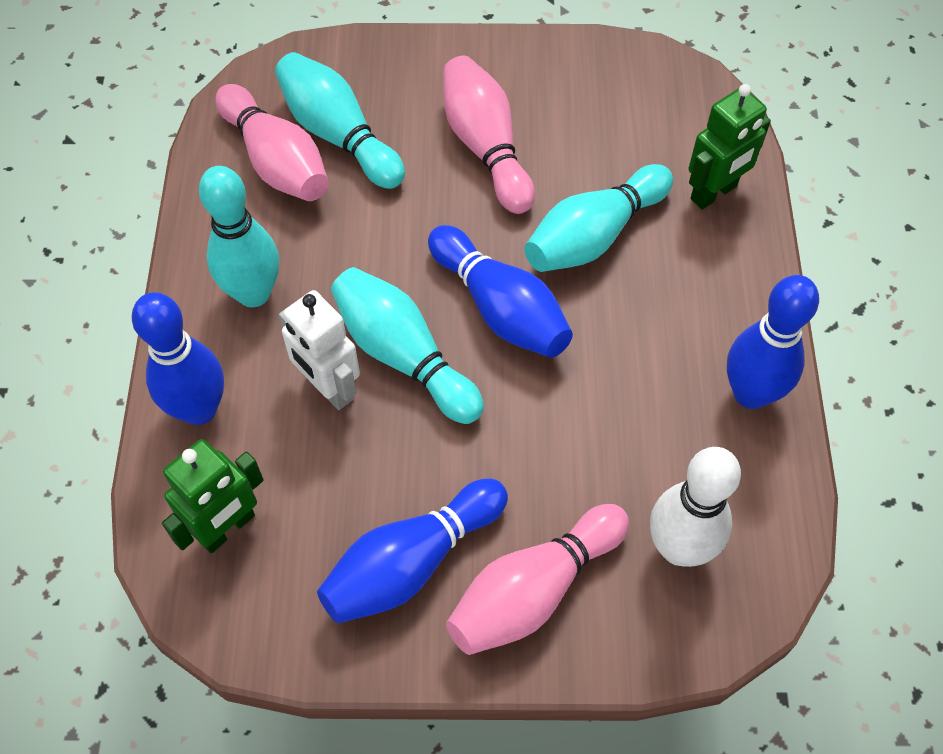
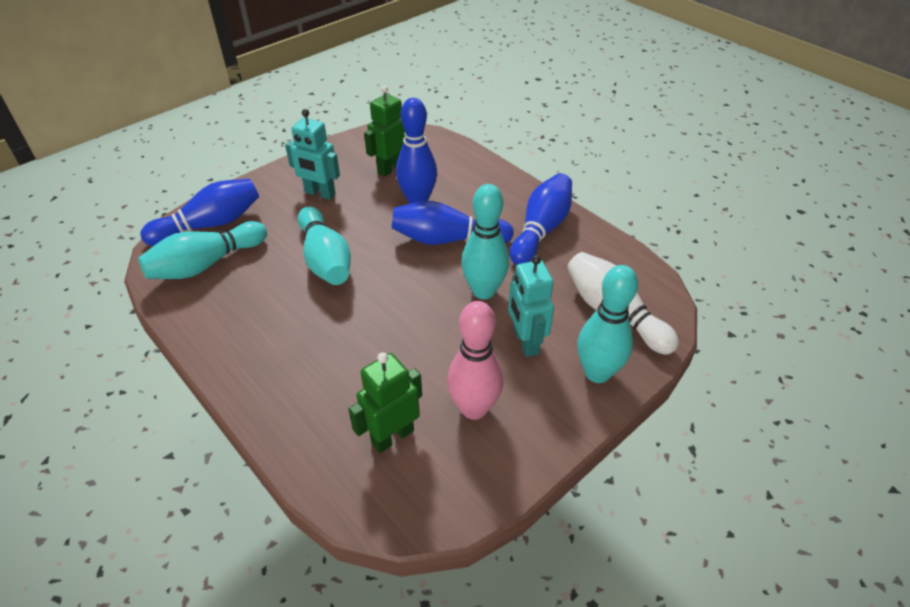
pink bowling pin: [216,84,328,201] [443,56,535,214] [446,504,629,655] = 3 -> [447,301,503,420] = 1
turquoise robot: none = 0 -> [285,109,340,200] [508,255,554,357] = 2
white robot: [279,290,360,410] = 1 -> none = 0

